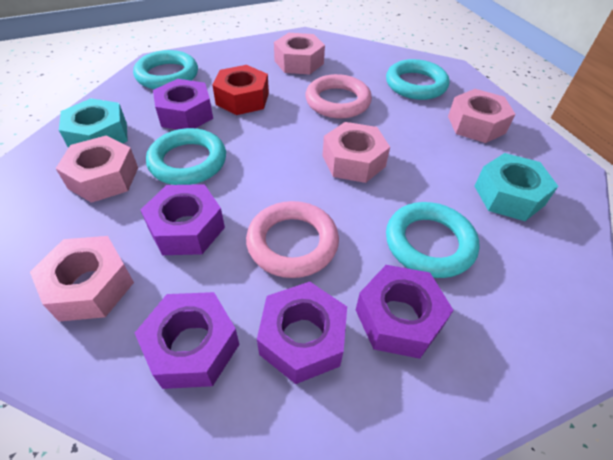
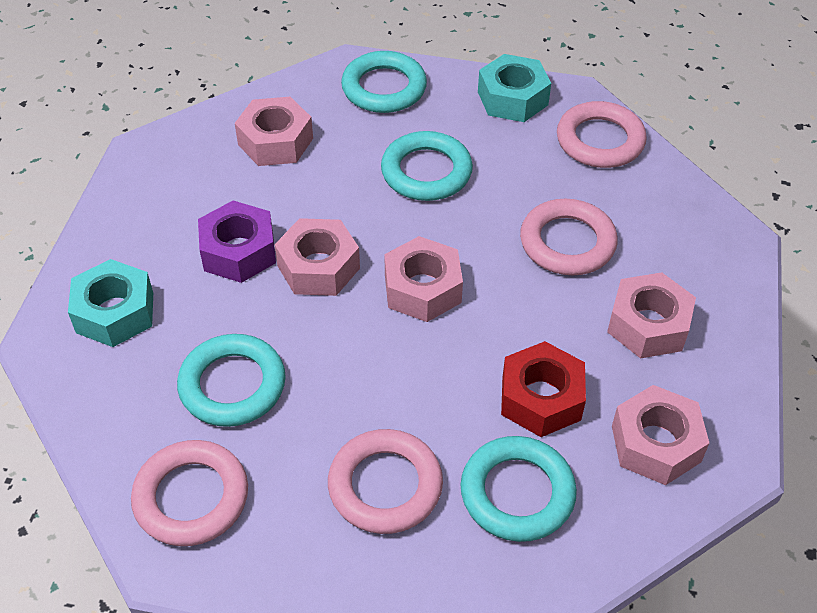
pink ring: [246,201,339,278] [305,74,372,119] = 2 -> [131,440,248,546] [328,429,443,534] [520,199,618,275] [557,101,647,168] = 4
purple nut: [135,292,239,389] [140,184,225,255] [153,79,213,130] [257,282,347,384] [356,265,453,359] = 5 -> [198,201,276,283] = 1

